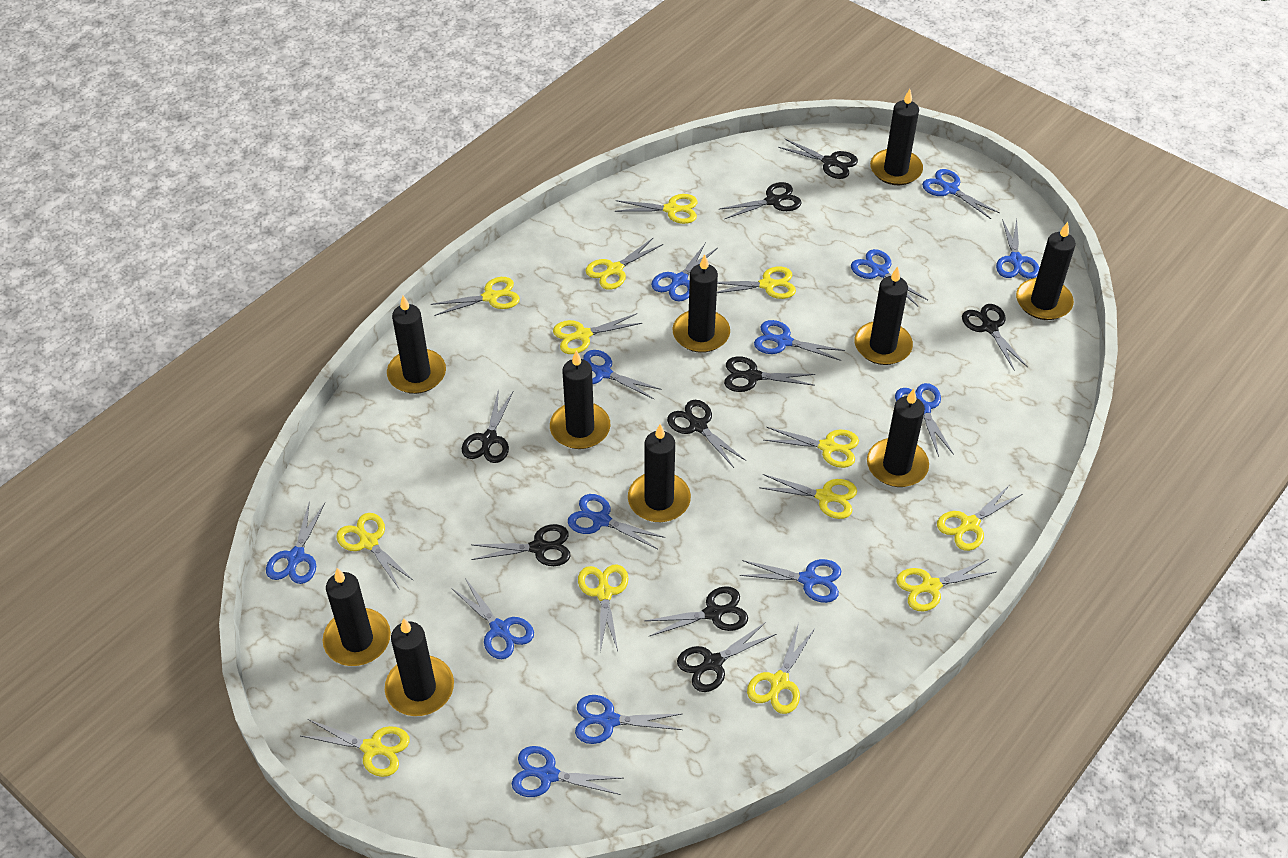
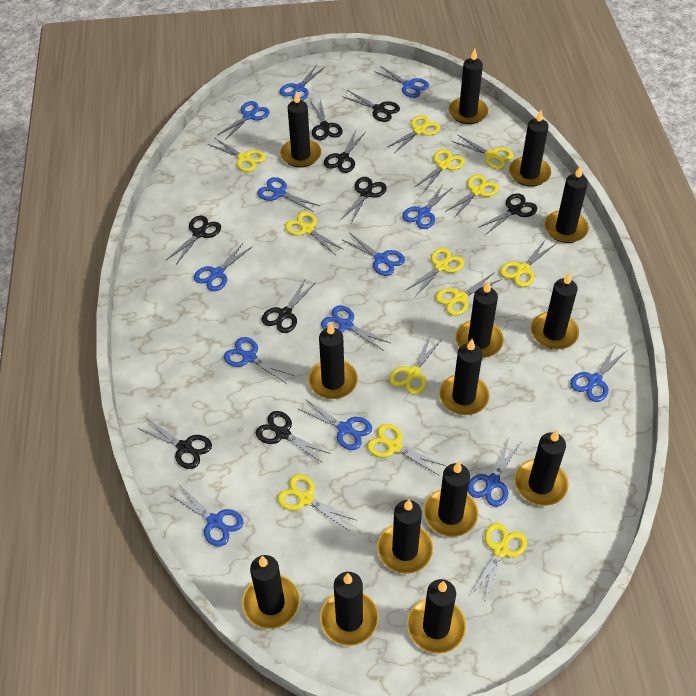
black candle: [323,568,391,666] [385,618,454,716] [387,296,446,394] [550,351,610,449] [628,424,691,522] [673,254,730,353] [855,266,913,365] [867,389,929,487] [870,89,923,185] [1016,222,1076,320] = 10 -> [242,555,300,629] [280,91,321,168] [308,322,358,399] [320,572,379,646] [377,499,433,574] [407,579,466,654] [424,462,478,537] [439,339,489,415] [449,49,488,124] [455,280,504,358] [509,110,551,187] [515,430,569,506] [531,272,579,350] [544,165,589,243] = 14

